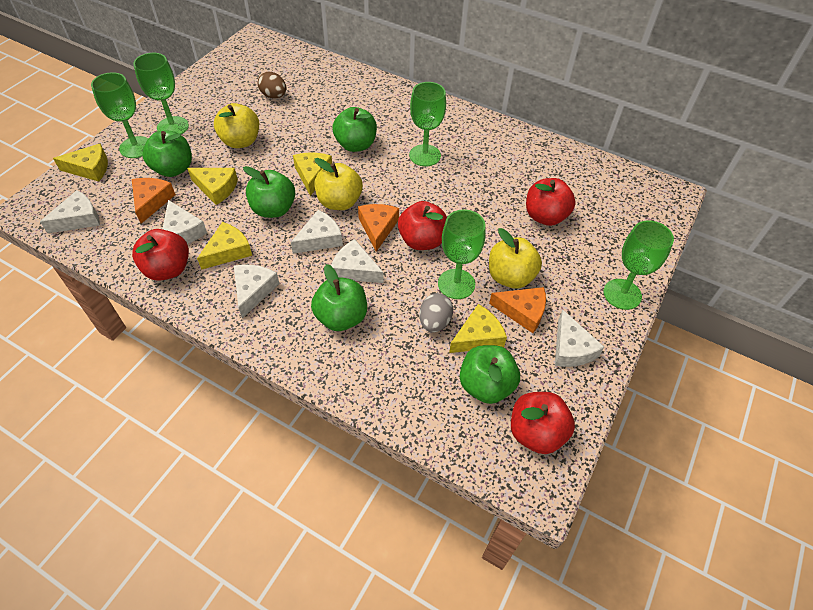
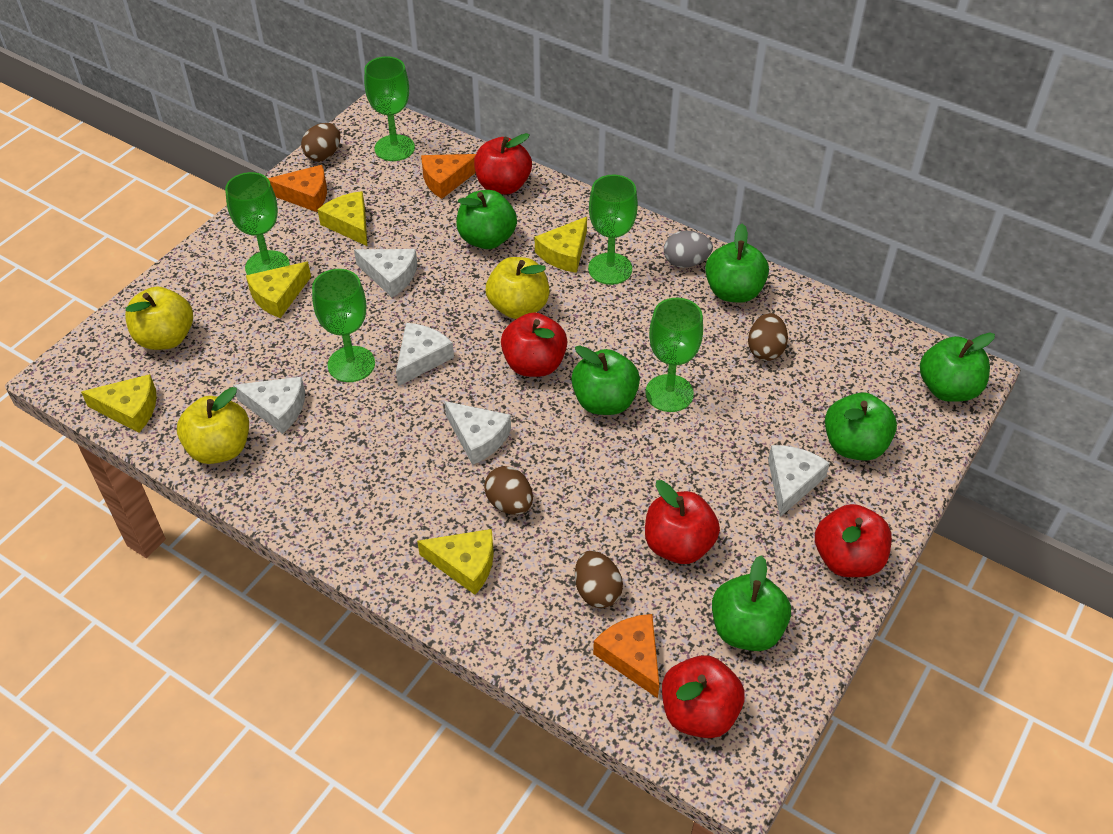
brown egg: [258,72,286,98] = 1 -> [301,123,340,162] [484,466,533,515] [575,551,623,608] [748,313,788,361] = 4
green apple: [142,131,192,177] [243,166,295,218] [311,264,367,331] [332,107,377,152] [460,345,520,404] = 5 -> [456,190,517,249] [571,345,640,415] [705,224,769,303] [712,555,791,651] [825,392,897,461] [920,333,995,402] = 6
red apple: [132,229,189,281] [398,201,447,250] [511,392,575,454] [526,178,576,226] = 4 -> [474,133,532,194] [501,312,567,377] [645,480,720,564] [662,655,745,738] [815,504,892,577] = 5
white cheese: [40,190,100,233] [163,200,207,244] [234,265,279,318] [291,210,343,254] [331,239,383,283] [555,309,604,367] = 6 -> [233,377,305,434] [354,249,418,298] [396,323,454,386] [444,401,511,465] [768,445,830,517] = 5

